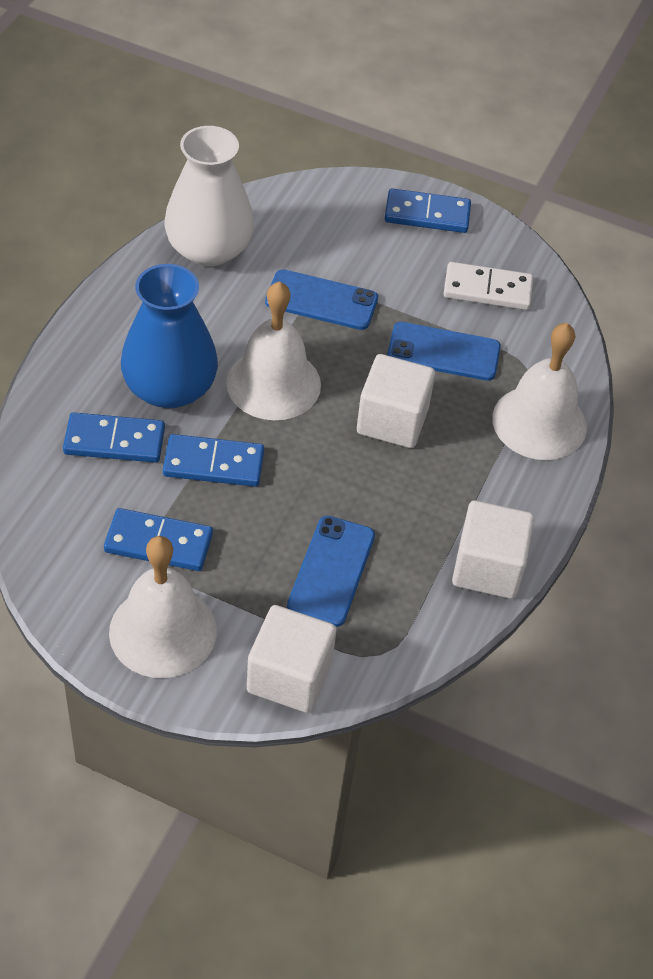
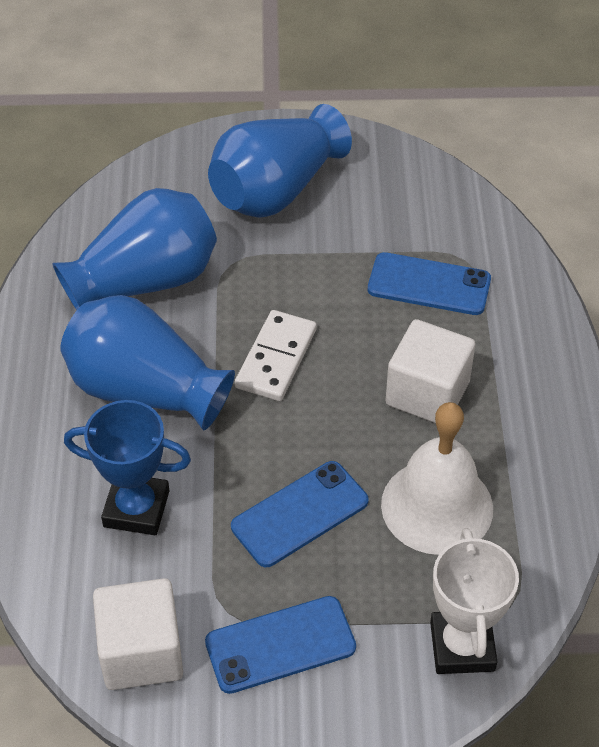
blue domino: [63,412,165,463] [104,508,213,571] [163,434,264,487] [385,188,471,233] = 4 -> none = 0
blue trophy: none = 0 -> [64,400,191,535] = 1
blue vase: [121,264,218,408] = 1 -> [52,188,217,310] [60,295,235,430] [208,104,352,218] = 3
white bell: [109,536,217,678] [226,281,321,420] [492,323,587,460] = 3 -> [381,402,493,555] = 1
white cube: [247,605,336,713] [357,354,435,448] [452,500,535,599] = 3 -> [93,578,183,690] [385,319,476,423] = 2
white trophy: none = 0 -> [430,528,519,674] = 1
white vase: [164,126,254,267] = 1 -> none = 0

